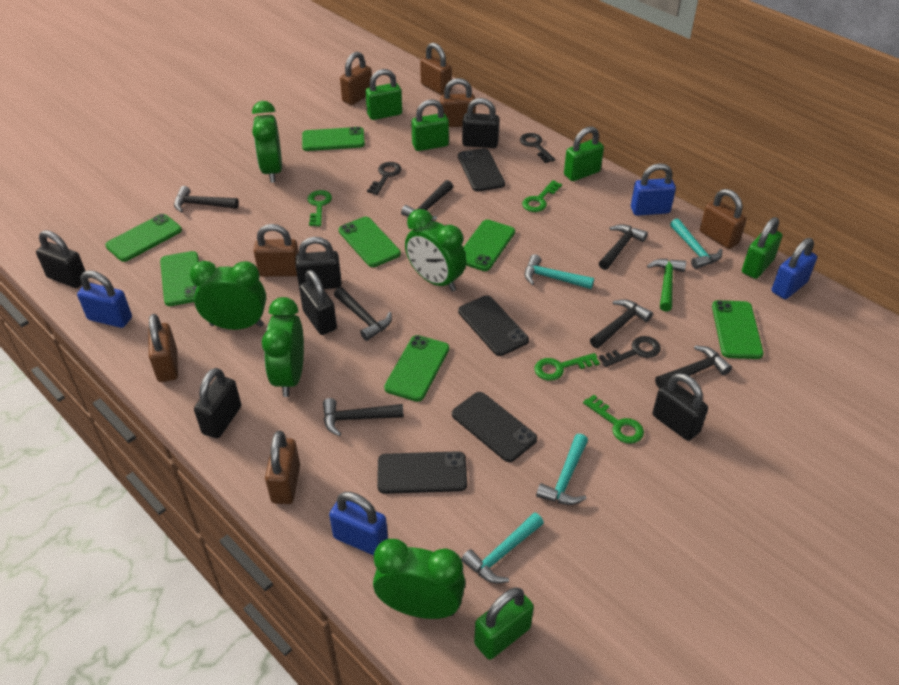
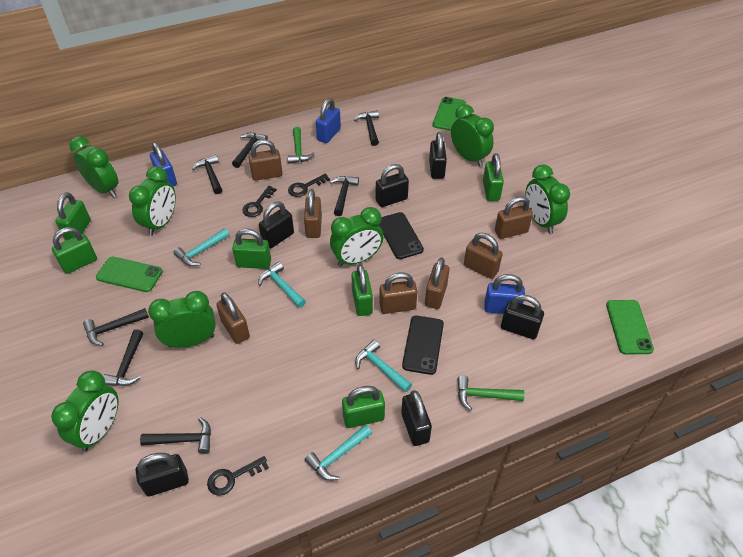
black phone: [377,451,467,494] [452,392,537,462] [458,148,505,192] [458,296,529,356] = 4 -> [379,212,424,259] [402,315,444,375] = 2
blue padlock: [77,271,132,328] [329,492,388,555] [631,163,676,216] [772,238,817,299] = 4 -> [150,142,177,186] [316,98,341,143] [484,274,525,314] = 3
green clock: [190,261,266,330] [252,101,282,183] [262,297,304,397] [373,539,465,619] [405,209,466,291] = 5 -> [51,370,119,452] [69,136,119,198] [129,166,176,236] [148,291,216,348] [330,207,384,267] [451,104,494,167] [525,164,570,234] = 7
green hammer: [647,259,686,312] = 1 -> [287,127,314,164] [457,376,525,411] = 2
green key: [308,190,332,227] [522,180,562,212] [534,353,600,381] [583,394,644,444] = 4 -> none = 0
green padlock: [365,69,402,120] [411,99,449,151] [474,587,534,660] [564,126,604,181] [742,217,782,279] = 5 -> [52,227,97,274] [56,192,91,240] [232,229,271,269] [342,386,385,428] [351,264,373,316] [483,153,504,201] = 6
green phone: [105,214,182,262] [160,251,199,306] [302,127,365,151] [339,217,401,267] [384,335,449,402] [463,220,515,271] [712,300,764,359] = 7 -> [96,257,162,292] [432,97,466,131] [606,300,654,354] = 3

